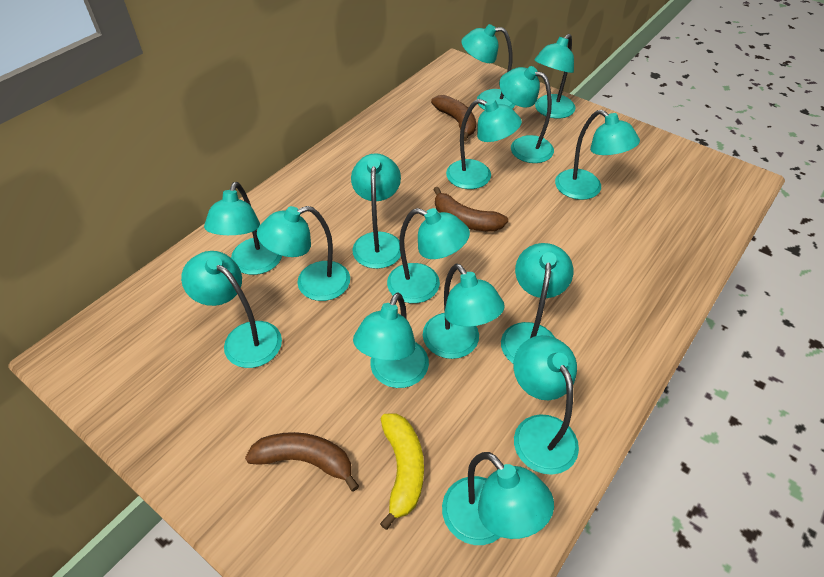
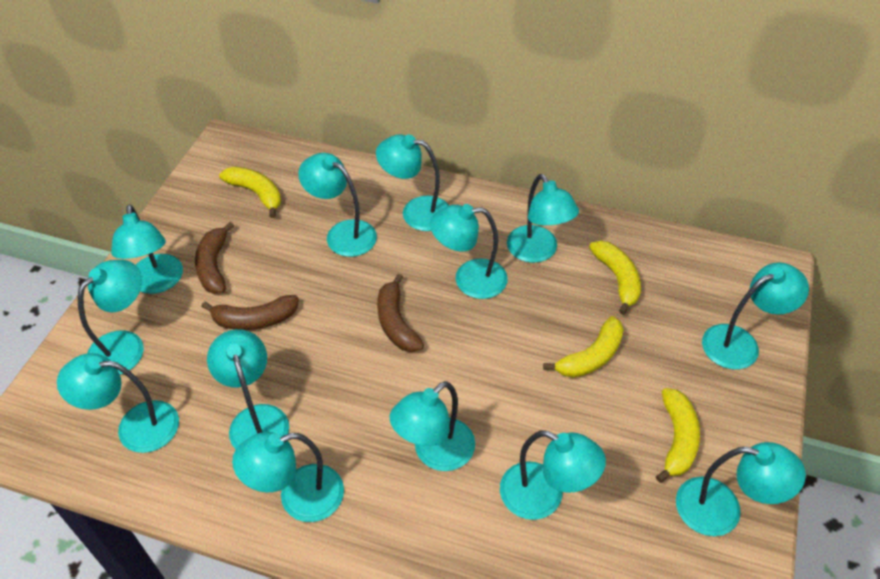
turquoise lamp: [181,251,282,368] [204,182,282,275] [257,206,350,301] [351,153,401,269] [353,293,429,388] [387,208,470,303] [423,264,505,359] [442,452,554,545] [446,99,522,189] [461,24,515,110] [499,66,554,163] [501,243,573,364] [514,335,579,475] [534,34,576,119] [555,110,640,200] = 15 -> [57,353,179,453] [78,260,144,375] [111,204,183,294] [207,329,289,449] [232,432,344,522] [298,153,377,257] [376,134,449,231] [390,381,475,471] [430,204,508,299] [500,430,606,520] [507,174,579,263] [676,442,806,536] [702,262,809,369] = 13
yellow banana: [380,413,424,530] = 1 -> [219,166,281,218] [543,316,624,378] [589,241,641,315] [656,388,700,483] = 4

